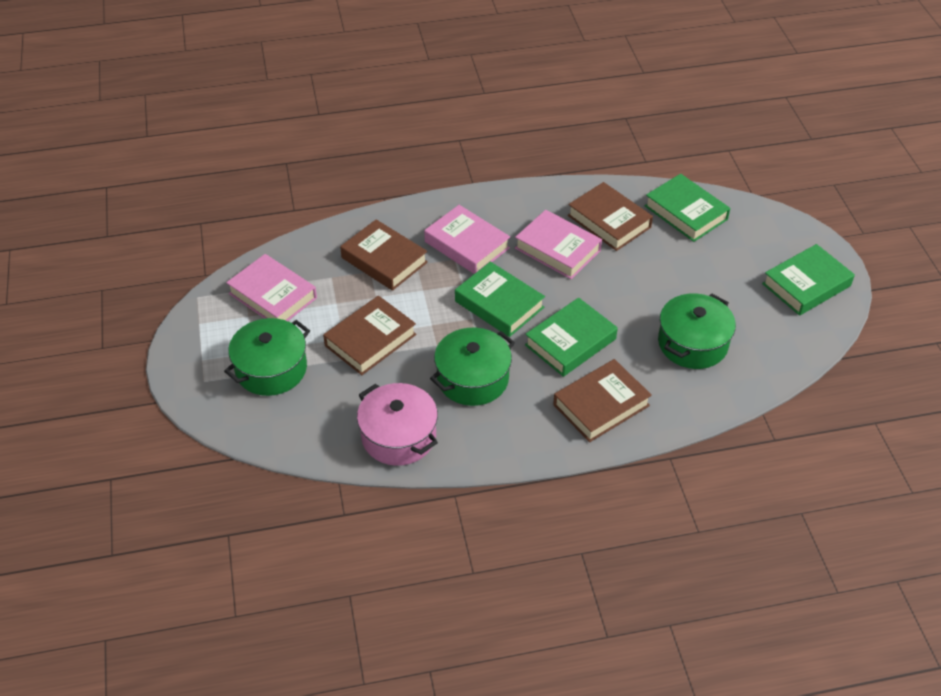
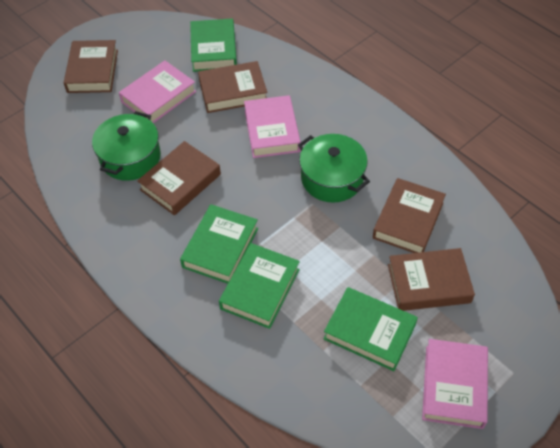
brown book: [323,296,416,375] [340,219,428,291] [553,359,652,442] [568,182,653,251] = 4 -> [64,40,118,93] [137,141,221,215] [198,61,267,113] [373,178,446,253] [388,248,475,311] = 5
green pot: [224,318,310,396] [430,328,515,406] [658,293,736,369] = 3 -> [92,111,161,181] [298,134,370,203] = 2
pink pot: [357,383,438,466] = 1 -> none = 0

